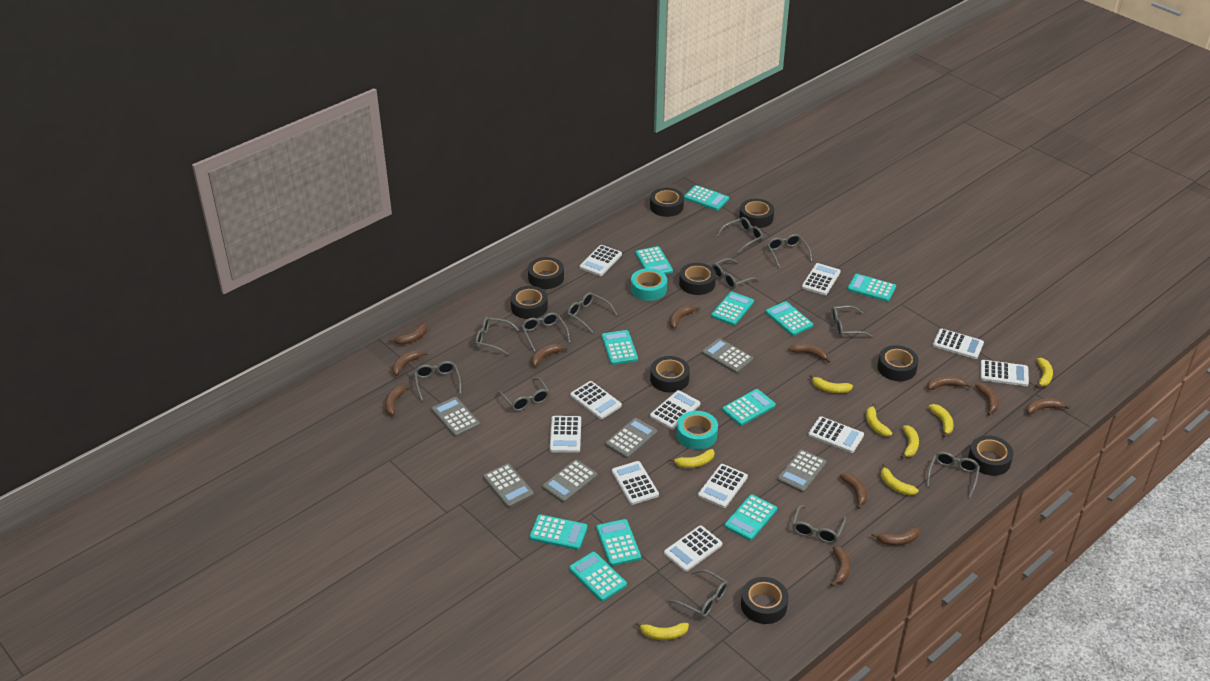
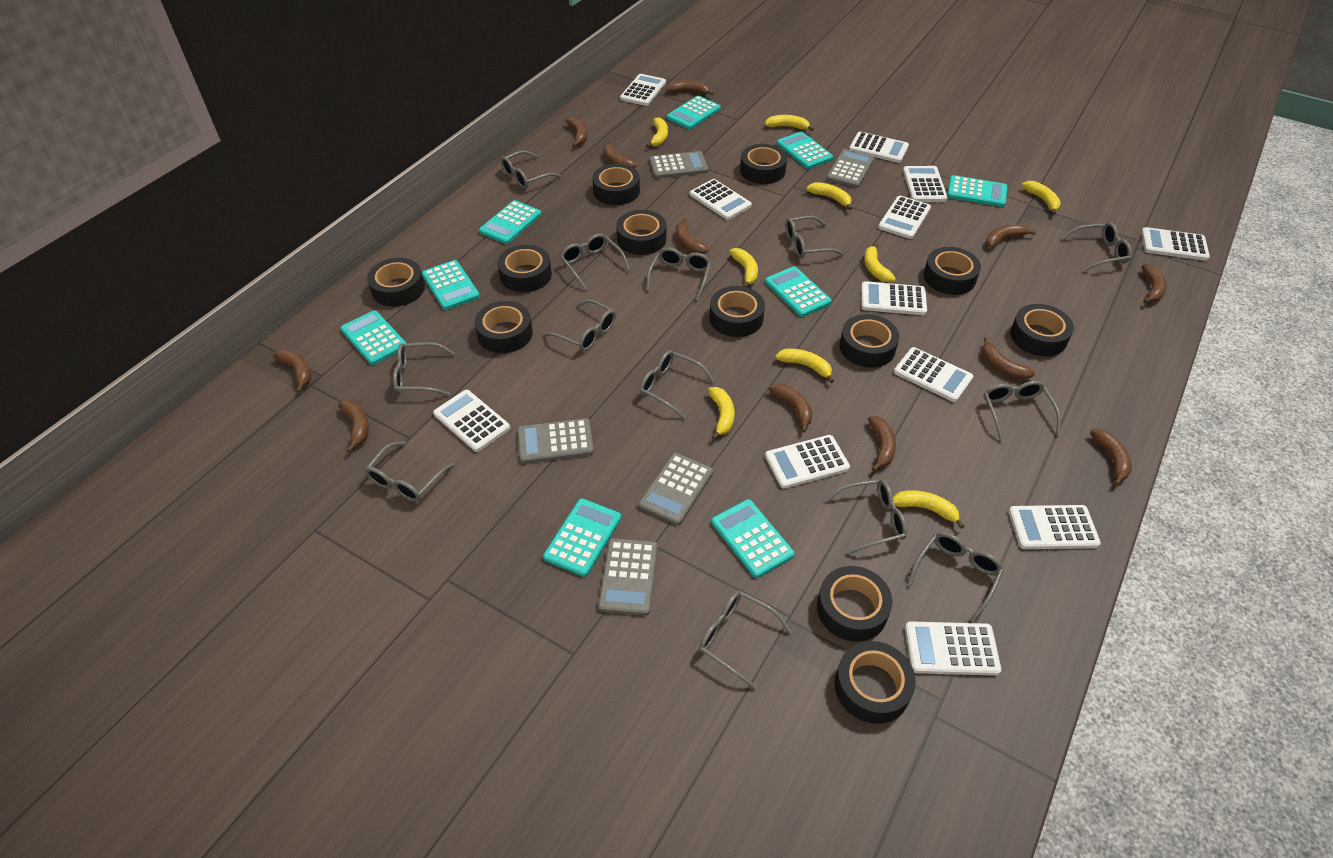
black tape: [511,286,548,319] [528,257,564,289] [650,188,684,217] [650,356,690,392] [679,263,716,295] [739,199,774,228] [741,577,789,624] [877,345,919,381] [968,435,1014,476] = 9 -> [367,258,425,307] [475,301,533,353] [498,245,552,292] [592,164,640,205] [616,210,666,255] [709,286,765,337] [740,144,787,184] [817,566,893,642] [835,641,916,724] [839,314,899,368] [924,247,981,295] [1010,304,1074,356] = 12
grey calculator: [431,397,480,437] [483,463,534,508] [542,460,598,503] [605,418,657,459] [702,338,754,373] [777,449,827,493] = 6 -> [517,418,594,464] [598,538,658,616] [639,453,713,525] [649,151,708,178] [826,149,874,188] = 5
grey glasses: [414,361,461,401] [475,317,520,355] [498,378,550,411] [521,313,570,352] [567,292,617,333] [668,569,728,618] [712,258,759,289] [716,217,763,253] [767,234,812,268] [792,505,846,543] [831,306,873,337] [927,452,980,498] = 12 -> [365,441,455,502] [393,342,455,396] [501,150,562,189] [543,300,616,351] [560,234,630,290] [639,350,714,419] [646,247,711,301] [699,591,792,689] [785,216,844,258] [825,479,907,555] [907,532,1004,621] [983,381,1061,441] [1061,222,1132,271] = 13
turquoise calculator: [529,514,588,550] [569,552,627,601] [596,519,641,566] [602,330,638,365] [635,246,673,274] [684,185,729,211] [711,292,754,326] [722,389,776,426] [725,494,777,541] [765,301,813,336] [847,274,896,302] = 11 -> [340,310,407,365] [422,260,480,310] [479,200,541,244] [543,499,621,577] [667,96,721,129] [711,499,795,578] [765,266,832,317] [777,132,833,169] [947,175,1007,207] = 9
turquoise tape: [631,268,667,301] [677,411,718,450] = 2 -> none = 0
white calculator: [550,416,581,453] [570,381,622,419] [580,245,622,276] [612,461,659,505] [650,390,700,429] [664,526,722,572] [698,464,748,508] [802,263,841,295] [808,416,864,453] [933,329,984,359] [980,360,1029,386] = 11 -> [433,390,510,452] [620,74,666,106] [690,179,752,220] [765,435,850,489] [849,132,909,163] [861,281,927,315] [878,196,931,239] [894,347,974,402] [903,166,948,202] [905,621,1001,676] [1009,505,1101,549] [1141,227,1210,261] = 12
yellow banana: [636,622,689,640] [669,449,715,468] [809,374,853,393] [866,403,892,436] [881,464,919,496] [900,425,919,459] [929,404,954,438] [1035,358,1053,388] = 8 -> [646,117,668,147] [708,387,735,440] [729,248,758,287] [765,115,814,131] [775,349,834,383] [806,182,852,210] [864,243,896,283] [893,490,965,529] [1022,181,1061,215] = 9

